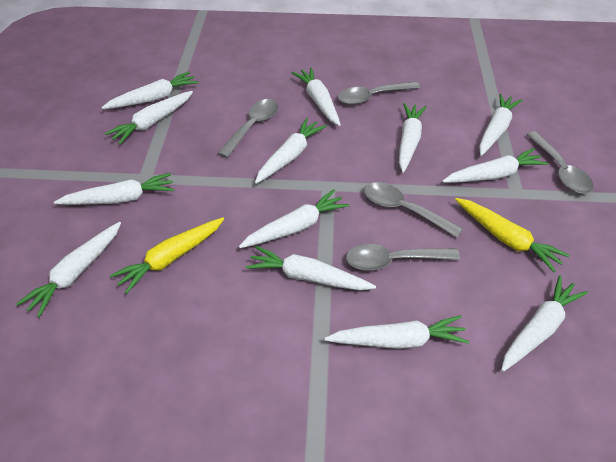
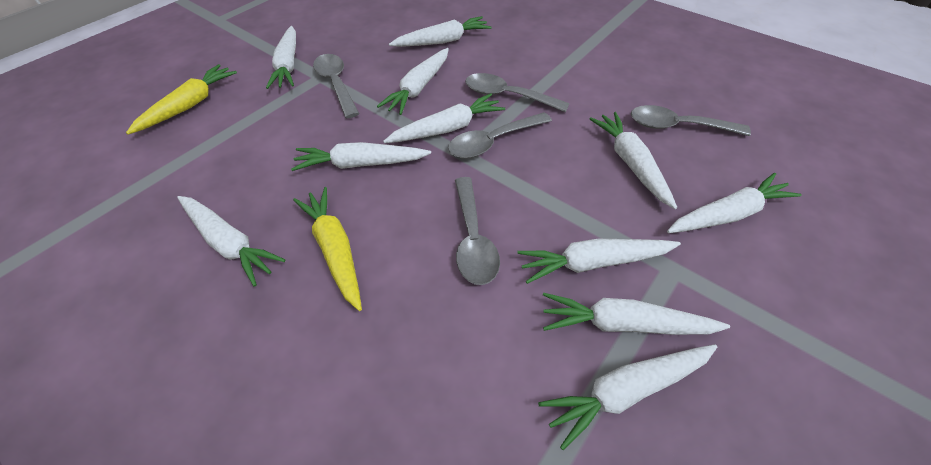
white carrot: [16,222,121,318] [54,173,174,205] [101,71,199,109] [105,91,193,145] [239,190,350,248] [246,246,376,291] [255,118,327,184] [292,67,341,126] [324,315,469,349] [399,103,427,173] [442,148,548,183] [479,93,523,156] [501,275,588,372] = 13 -> [177,196,286,287] [266,26,296,89] [291,142,431,171] [377,48,449,115] [383,93,505,143] [389,16,491,47] [517,239,681,284] [538,344,717,450] [543,293,730,335] [590,112,677,209] [667,173,802,233] = 11

